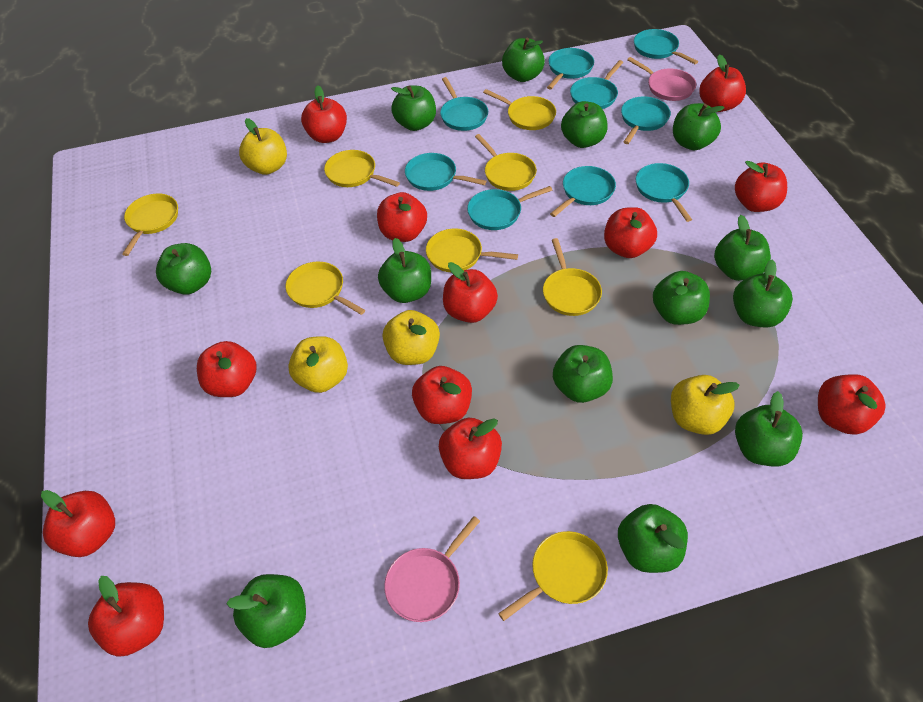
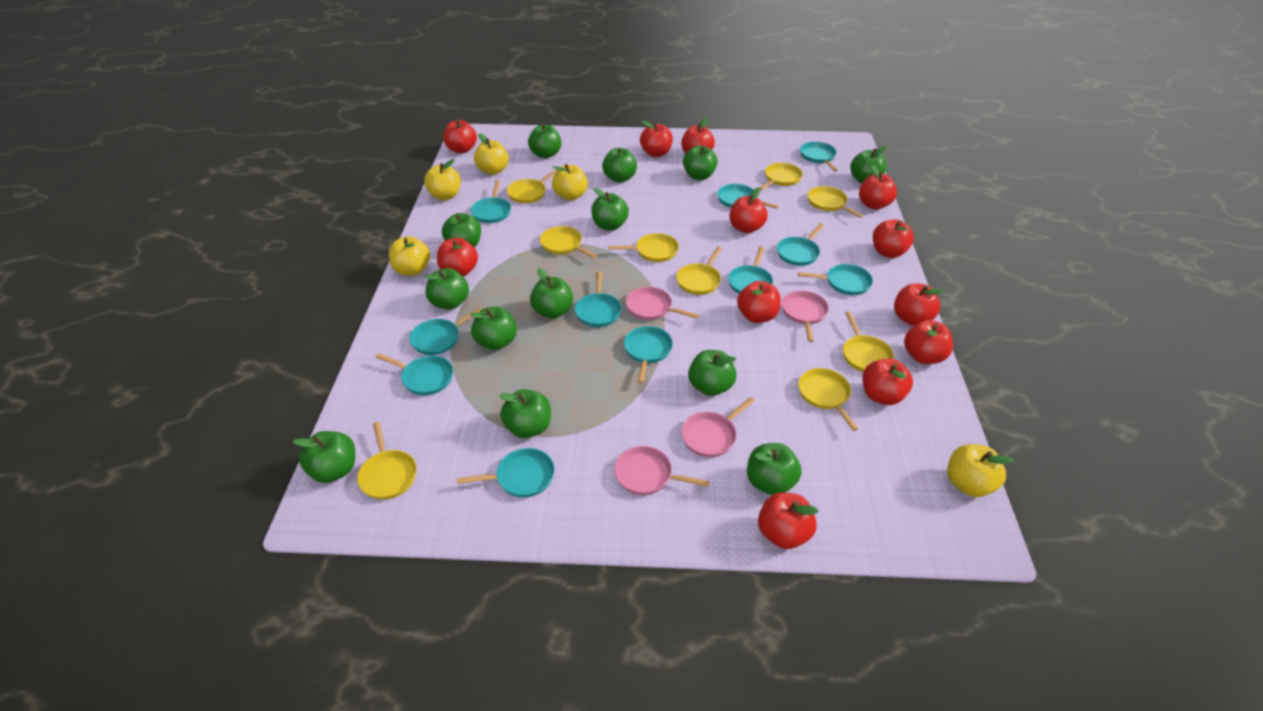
pink pan: [384,516,480,622] [627,57,696,101] = 2 -> [614,446,709,495] [626,287,699,320] [681,397,755,457] [782,291,829,342] = 4
turquoise pan: [405,153,486,191] [440,77,488,131] [467,186,552,230] [547,48,594,90] [550,166,616,217] [570,60,623,109] [621,97,671,144] [634,29,698,64] [636,163,692,222] = 9 -> [376,353,453,395] [409,307,482,355] [457,448,555,497] [471,181,511,223] [575,271,622,327] [624,326,673,383] [717,184,779,209] [728,246,773,294] [777,223,824,266] [798,264,873,295] [800,142,838,171] = 11
yellow apple: [239,118,287,175] [288,336,348,393] [382,310,440,365] [671,375,740,435] = 4 -> [389,236,430,276] [424,159,461,200] [474,133,509,175] [552,164,588,200] [947,444,1013,497] = 5
yellow pan: [122,194,178,256] [286,262,365,315] [324,150,400,187] [426,229,518,273] [475,134,536,191] [483,89,556,130] [498,531,608,621] [543,238,602,316] = 8 -> [357,422,417,500] [507,170,557,203] [540,226,597,258] [608,233,679,262] [676,247,722,295] [759,163,803,190] [798,368,858,431] [808,186,863,218] [843,311,894,372] = 9

